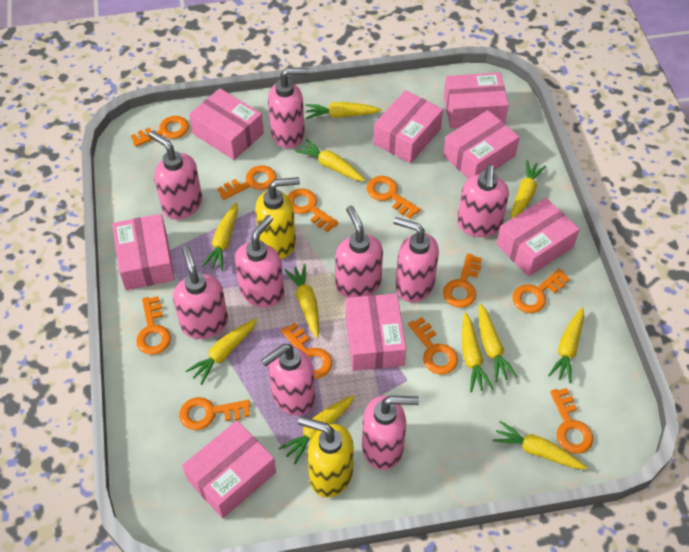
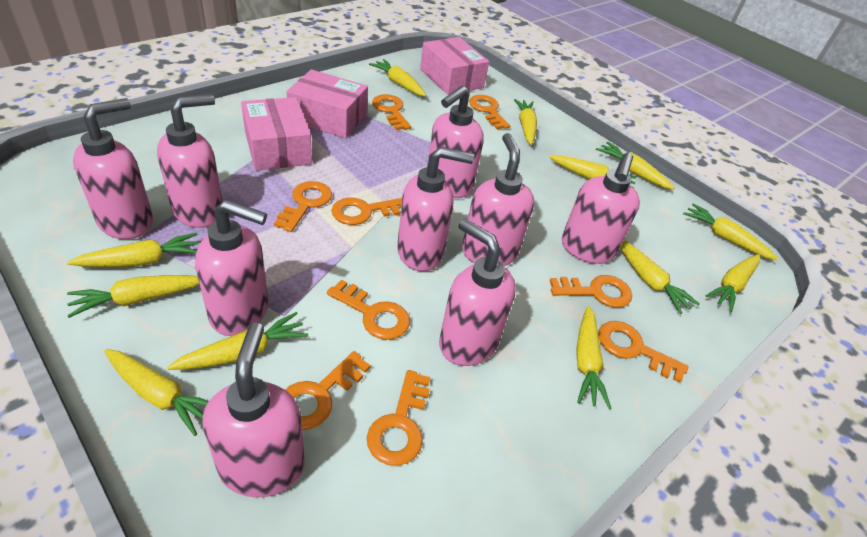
orange key: [131,116,189,147] [136,296,171,355] [179,397,250,430] [217,165,276,200] [281,322,332,379] [288,189,339,232] [366,176,420,219] [408,317,458,375] [443,253,482,308] [512,269,570,313] [550,388,593,454] = 11 -> [274,181,332,232] [285,351,370,430] [327,280,410,340] [331,197,402,225] [367,370,430,466] [372,94,411,130] [469,95,511,129] [550,275,632,308] [598,321,689,383] = 9
pink box: [112,214,175,290] [182,420,276,518] [189,88,264,160] [345,293,406,371] [373,90,443,163] [443,110,520,179] [444,73,509,128] [497,198,580,277] = 8 -> [241,97,312,171] [286,70,368,138] [420,37,489,95] = 3
yellow carrot: [185,319,257,385] [202,203,238,271] [278,395,355,464] [284,264,319,338] [295,139,365,181] [305,102,381,119] [462,312,493,392] [479,304,518,382] [492,421,587,469] [511,160,546,219] [548,307,584,383] = 11 -> [67,233,199,267] [67,275,199,318] [104,349,209,436] [167,312,308,370] [369,59,426,96] [514,99,537,145] [549,155,636,184] [576,306,611,409] [596,142,674,189] [620,240,700,314] [683,203,778,260] [705,254,760,312] = 12
yellow soap dispenser: [255,177,300,259] [298,416,354,497] = 2 -> none = 0

